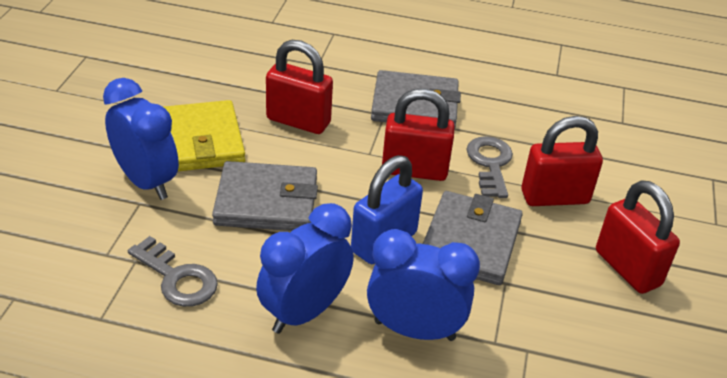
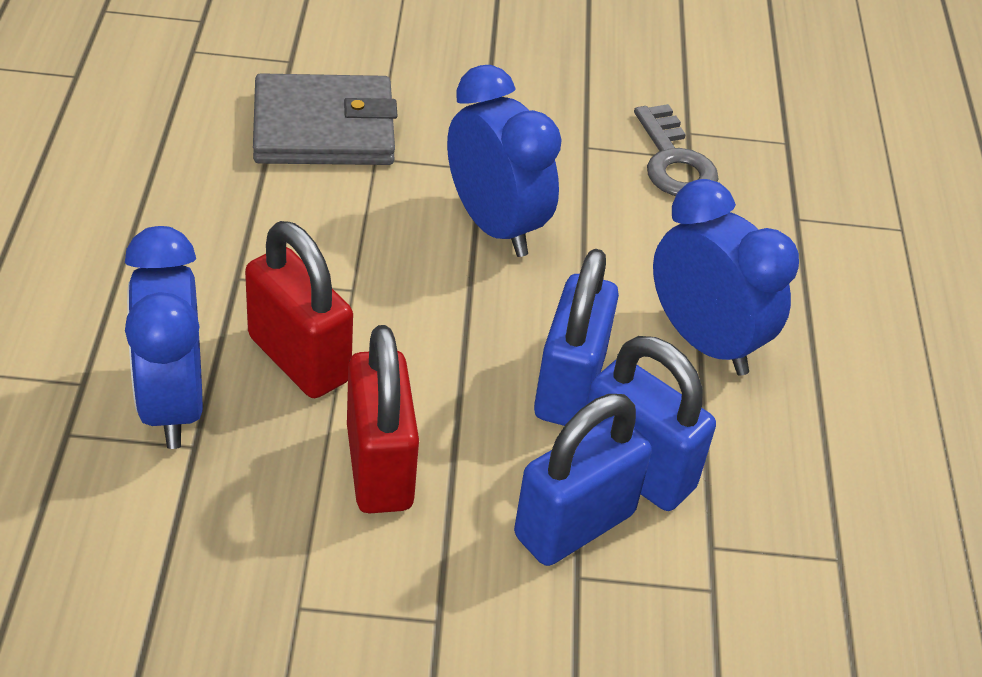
blue padlock: [351,155,423,264] = 1 -> [514,394,652,566] [534,249,619,426] [586,336,716,511] = 3
grey key: [128,236,218,307] [466,136,513,198] = 2 -> [634,104,719,196] = 1
grey wallet: [212,161,318,231] [371,70,461,127] [423,191,523,285] = 3 -> [253,73,397,165] = 1
red padlock: [266,40,333,134] [382,89,455,181] [522,116,603,206] [596,180,680,294] = 4 -> [245,221,353,398] [347,325,419,513] = 2
yellow wallet: [164,100,245,172] = 1 -> none = 0

